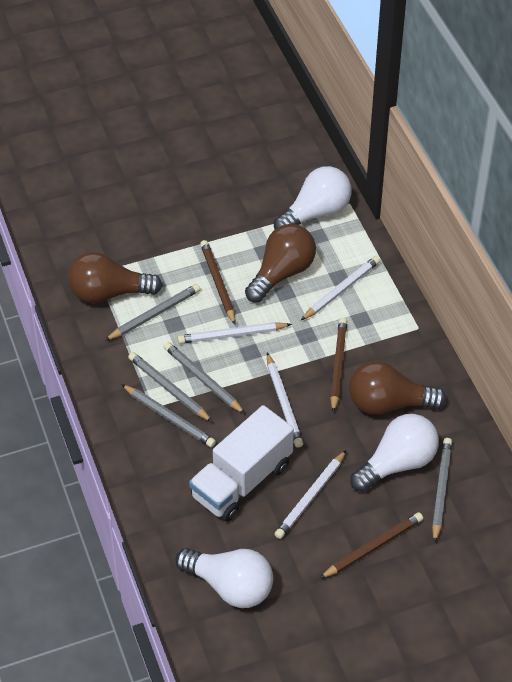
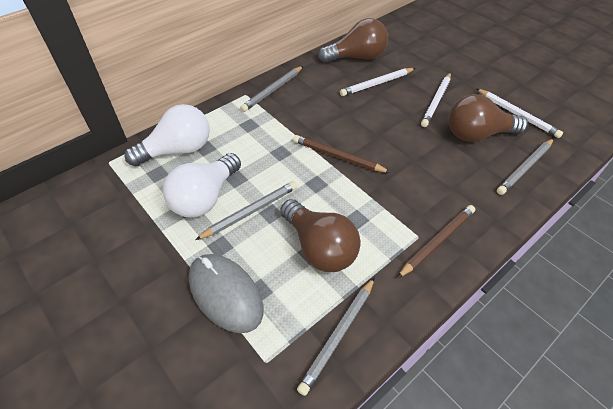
brown pencil: [200,240,236,325] [319,512,423,579] [330,318,347,413] = 3 -> [293,135,391,173] [397,205,475,278] = 2
grey mouse: none = 0 -> [189,254,264,333] = 1
grey pencil: [105,284,200,340] [121,384,216,447] [128,352,213,422] [164,342,245,414] [432,438,452,543] = 5 -> [195,181,297,240] [240,66,303,112] [297,277,375,396] [497,138,554,195] = 4
white light bulb: [175,548,273,608] [274,166,352,229] [350,414,439,492] = 3 -> [125,104,210,167] [163,153,241,218] = 2
white pencil: [178,322,292,344] [267,353,303,448] [275,450,346,539] [301,256,380,320] = 4 -> [340,68,416,96] [421,72,451,127] [476,88,563,138] = 3
white truck: [189,405,294,522] = 1 -> none = 0

